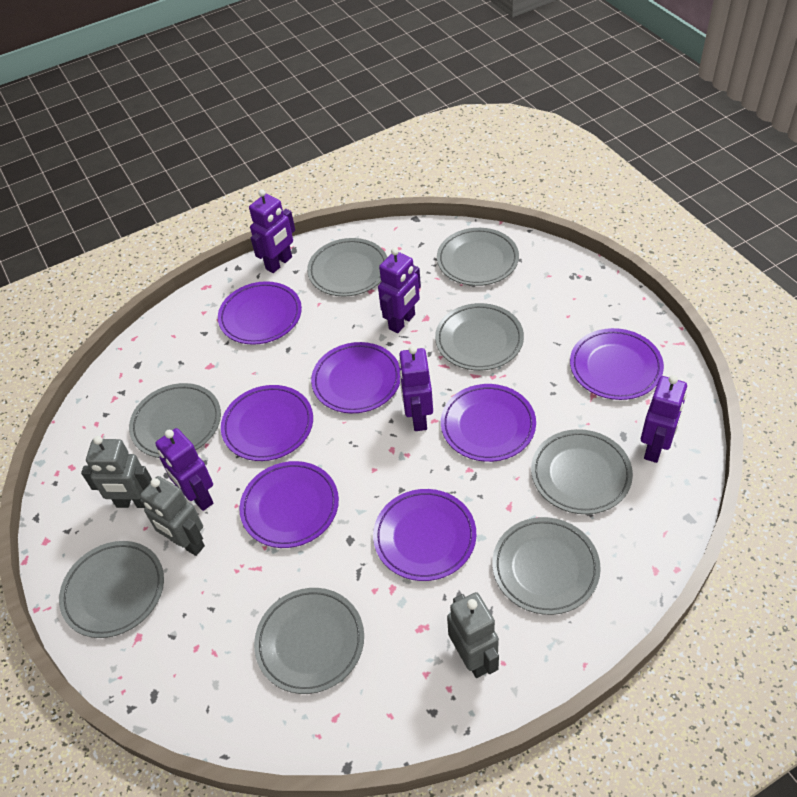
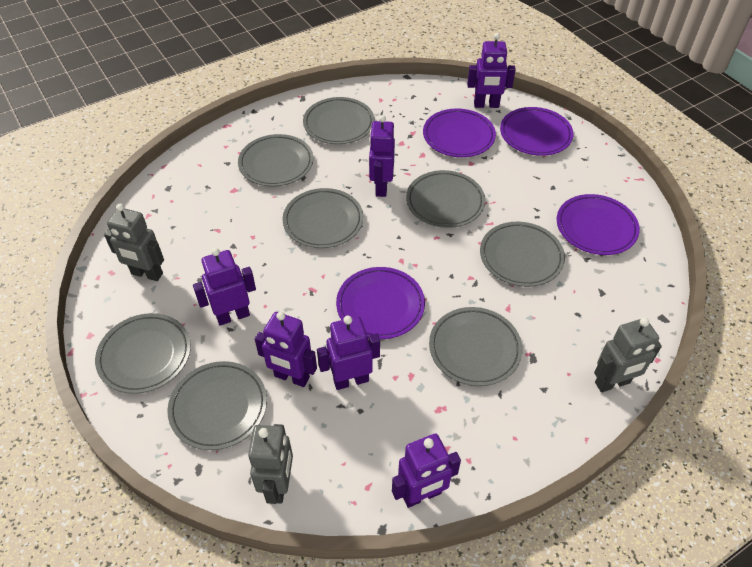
purple plate: [218,281,302,345] [221,385,313,461] [239,461,339,548] [311,342,400,413] [373,489,476,581] [441,384,536,462] [570,328,664,400] = 7 -> [336,267,425,339] [423,108,496,157] [500,107,573,156] [557,194,640,255] = 4
purple robot: [155,428,213,511] [249,189,295,273] [378,248,421,333] [398,346,433,431] [641,375,687,463] = 5 -> [193,248,256,325] [255,311,317,387] [317,316,380,390] [369,115,395,197] [392,434,461,508] [467,33,516,108] = 6

